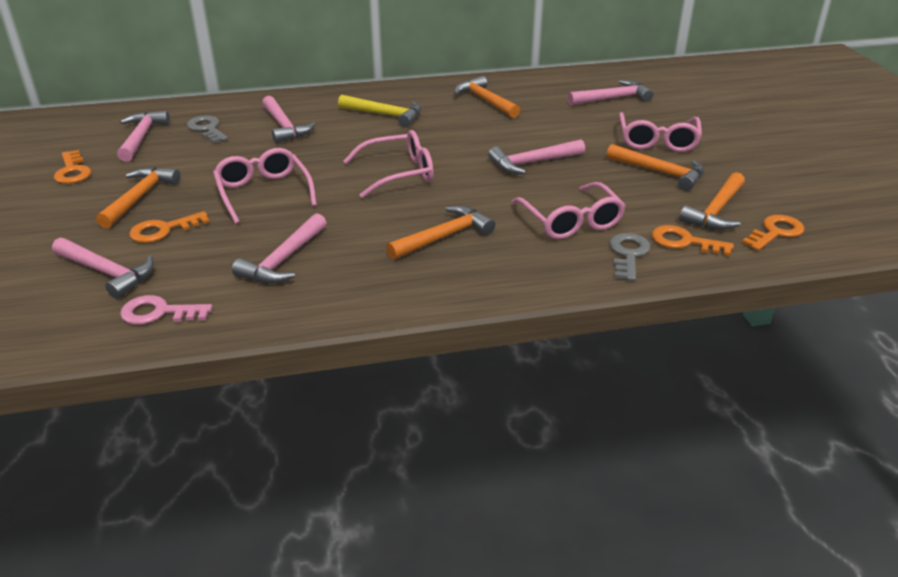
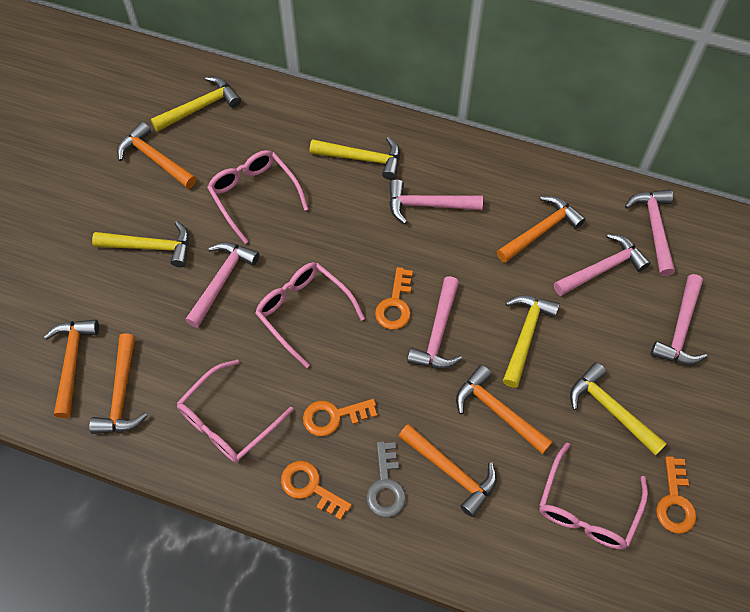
grey key: [187,115,228,143] [610,233,650,281] = 2 -> [366,441,406,517] = 1
orange hammer: [96,167,180,228] [386,205,495,260] [454,76,520,118] [607,144,704,191] [679,172,745,230] = 5 -> [44,319,99,418] [89,333,147,434] [117,122,197,189] [398,424,497,517] [456,365,553,454] [497,196,585,263] = 6
pink key: [120,295,212,325] = 1 -> none = 0
yellow hammer: [338,95,421,127] = 1 -> [92,221,189,267] [151,77,241,132] [310,137,400,180] [503,295,560,388] [570,362,667,456] = 5

